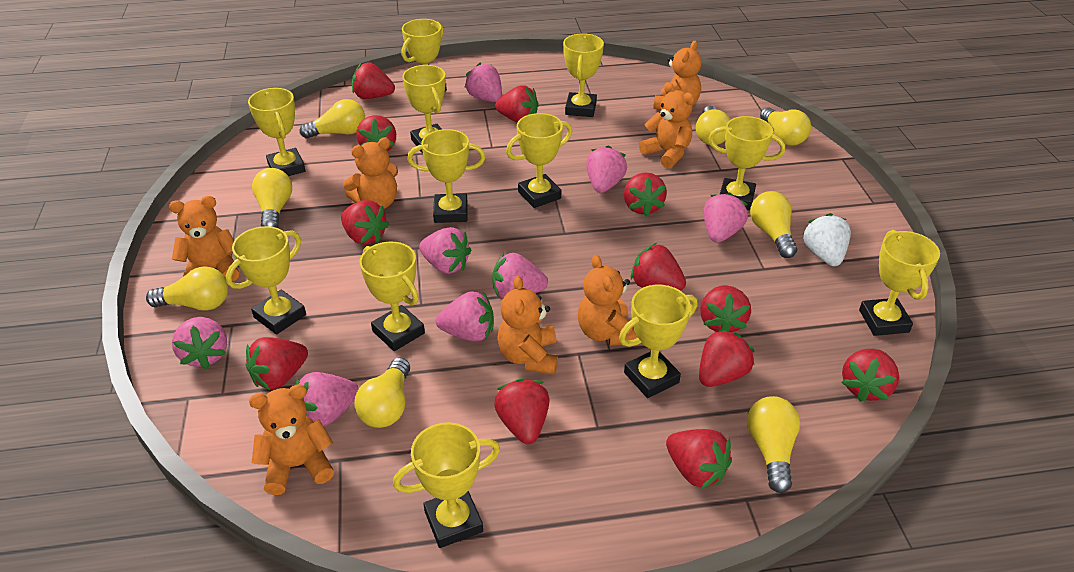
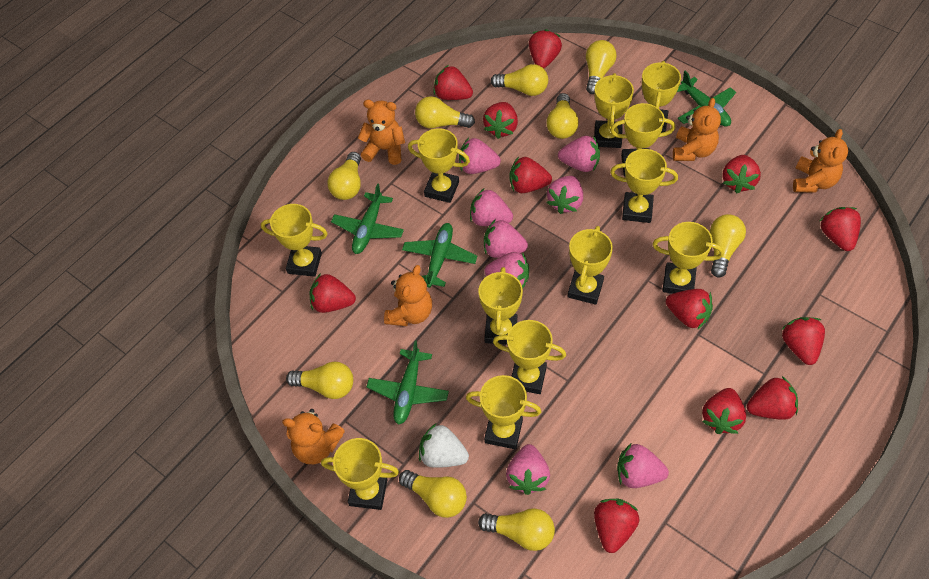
green plane: none = 0 -> [331,183,404,254] [366,340,449,425] [402,223,477,288] [677,71,736,127] = 4
orange teddy bear: [169,196,239,281] [249,384,334,495] [343,137,398,209] [497,276,558,375] [578,255,637,346] [639,83,694,169] [653,41,702,110] = 7 -> [282,409,345,464] [358,100,405,165] [384,265,432,326] [673,98,721,161] [793,129,848,192] = 5
yellow light bulb: [146,266,228,311] [252,168,292,228] [300,99,365,138] [354,358,410,428] [696,106,730,145] [747,396,800,493] [750,191,797,258] [760,107,811,145] = 8 -> [286,362,353,399] [328,152,361,200] [399,470,467,518] [415,96,475,128] [478,508,555,551] [491,64,548,96] [547,93,579,139] [586,40,617,94] [710,214,746,277] = 9

